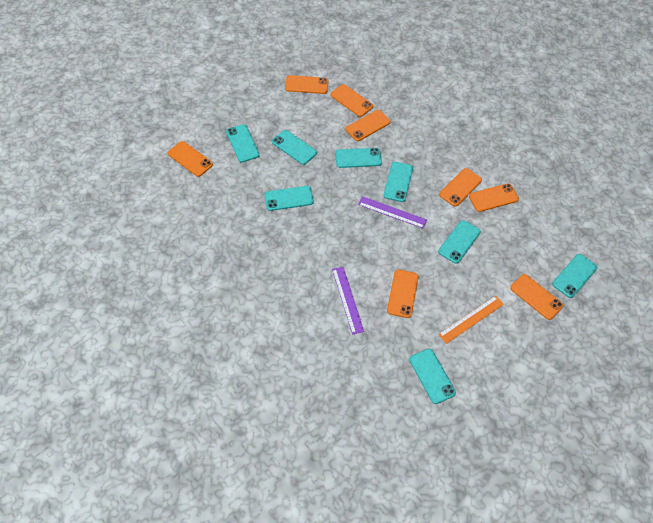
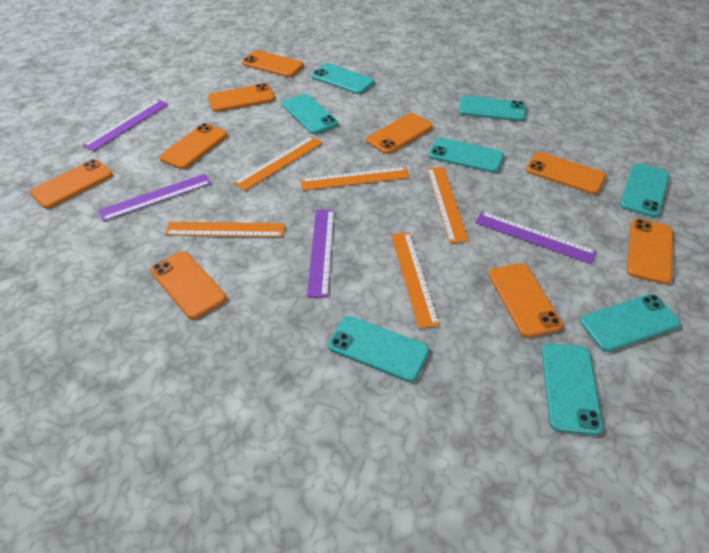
orange phone: [168,141,213,177] [285,75,328,94] [331,84,373,117] [346,110,390,141] [387,270,419,318] [439,168,482,207] [469,183,519,212] [510,274,563,320] = 8 -> [30,159,113,209] [150,251,227,319] [160,123,227,169] [208,83,275,112] [242,50,304,77] [366,113,433,154] [488,263,563,338] [526,152,606,194] [627,219,673,284] = 9
orange ruler: [438,296,504,344] = 1 -> [165,222,285,237] [233,136,323,191] [300,167,410,191] [391,232,440,329] [427,167,469,243] = 5
purple ruler: [332,267,364,335] [358,196,427,229] = 2 -> [83,99,168,151] [98,174,212,222] [307,210,334,298] [475,211,597,264] = 4

